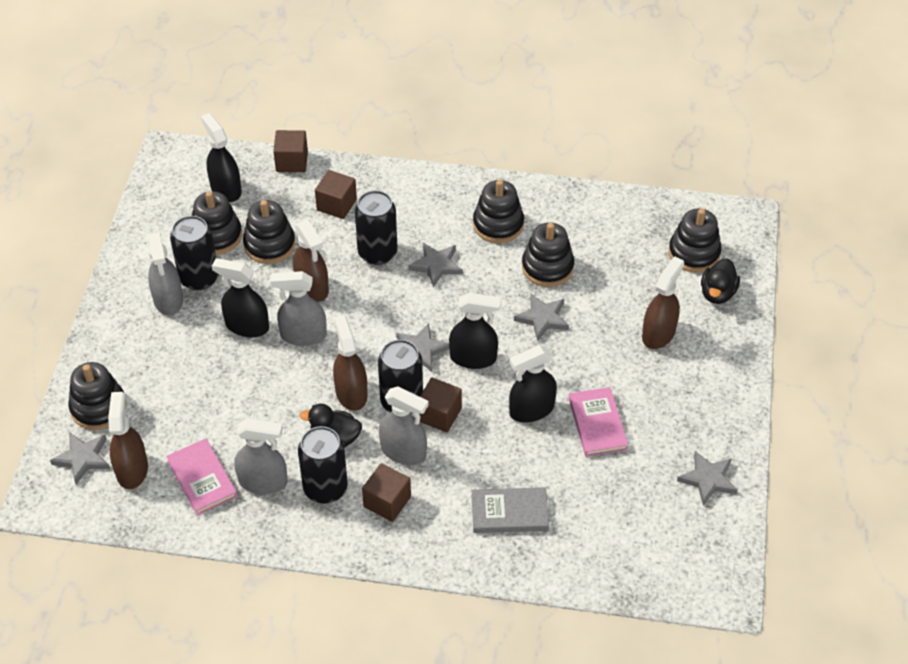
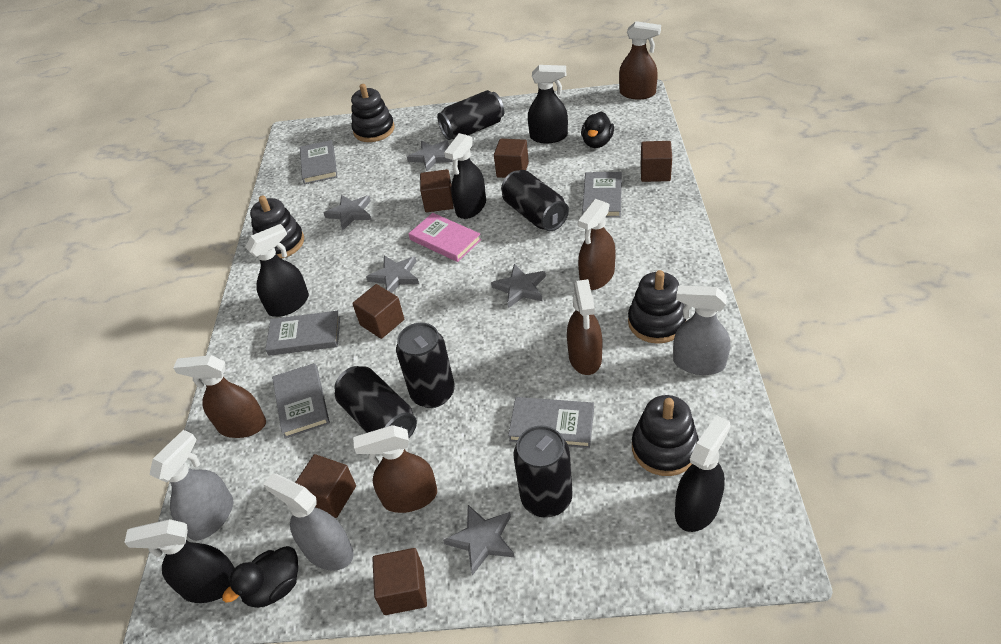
black can: [170,216,219,291] [298,426,348,504] [355,190,398,265] [378,339,423,413] = 4 -> [334,366,417,438] [396,323,455,408] [437,90,504,140] [501,170,569,231] [513,425,573,518] = 5
black spray bottle: [201,113,242,202] [212,258,269,337] [449,293,501,369] [509,345,557,423] = 4 -> [124,519,235,603] [246,224,309,317] [444,133,486,219] [528,65,568,143] [675,415,731,532] = 5
black stacking toy: [68,362,127,430] [192,191,242,255] [243,200,295,264] [473,180,524,243] [522,222,574,287] [668,208,722,273] = 6 -> [250,195,304,259] [351,84,395,142] [628,270,686,344] [632,395,699,476] = 4
brown cube: [273,130,308,172] [315,170,357,219] [362,463,411,522] [420,378,462,432] = 4 -> [295,454,356,518] [352,284,404,339] [372,548,427,615] [420,169,454,212] [494,139,529,178] [640,141,672,182] = 6
brown spray bottle: [108,392,148,489] [293,220,329,302] [333,315,368,411] [642,256,684,349] = 4 -> [173,355,266,438] [353,425,437,513] [567,279,602,375] [578,199,616,290] [619,21,661,99] = 5
grey book: [472,487,549,533] = 1 -> [265,311,340,356] [272,363,330,438] [300,140,337,184] [508,397,594,448] [582,172,622,218] = 5
grey spray bottle: [148,232,183,315] [234,418,287,494] [270,271,327,346] [379,386,429,465] = 4 -> [149,430,233,541] [263,474,354,571] [673,285,730,375] = 3
pink book: [166,438,237,516] [569,387,628,457] = 2 -> [409,213,481,262] = 1

